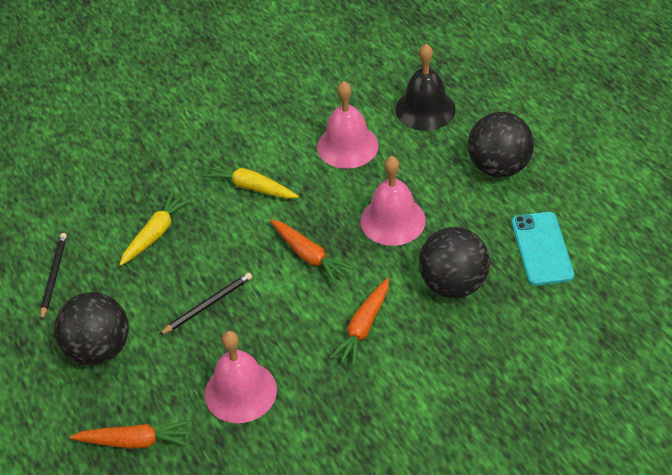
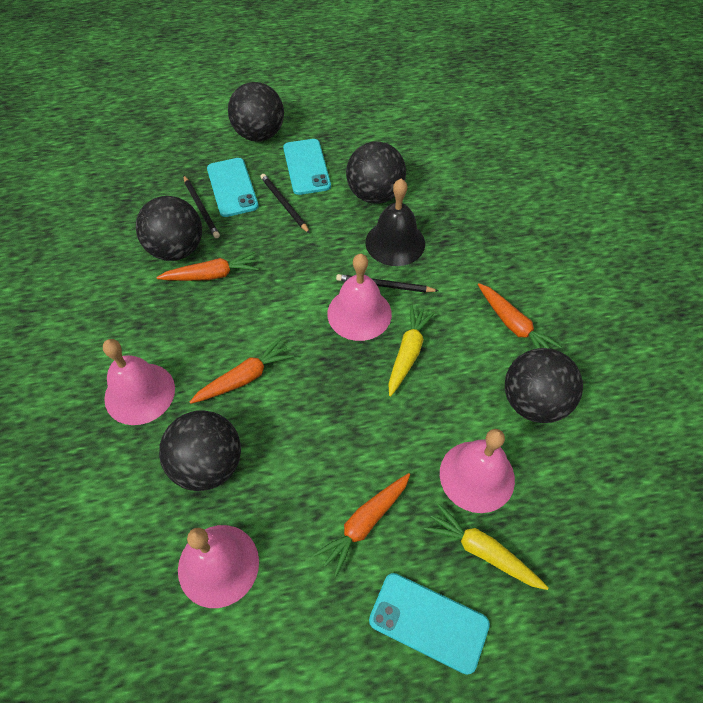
black ball: [54,292,129,365] [419,227,490,298] [468,112,534,178] = 3 -> [136,196,202,261] [159,410,241,491] [228,82,284,142] [346,141,406,204] [505,348,583,423] = 5
black pencil: [41,233,67,321] [159,273,252,335] = 2 -> [183,175,220,238] [261,174,310,234] [336,274,439,293] = 3
orange carrot: [70,420,190,449] [270,219,353,284] [329,278,389,367] = 3 -> [156,251,259,281] [190,338,294,404] [313,473,410,577] [478,283,562,349] = 4
pink bell: [205,331,277,423] [317,81,379,169] [361,156,426,246] = 3 -> [103,339,175,425] [178,525,259,608] [327,254,392,341] [440,429,515,513] = 4
turquoise phone: [512,212,574,286] = 1 -> [207,158,259,217] [283,139,331,195] [369,573,490,675] = 3

